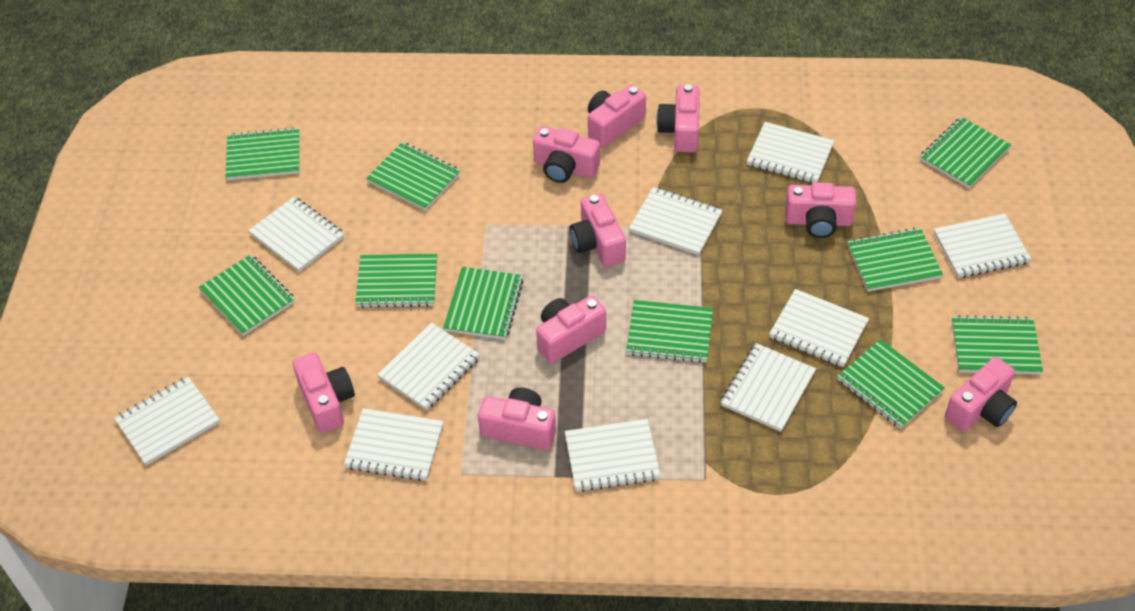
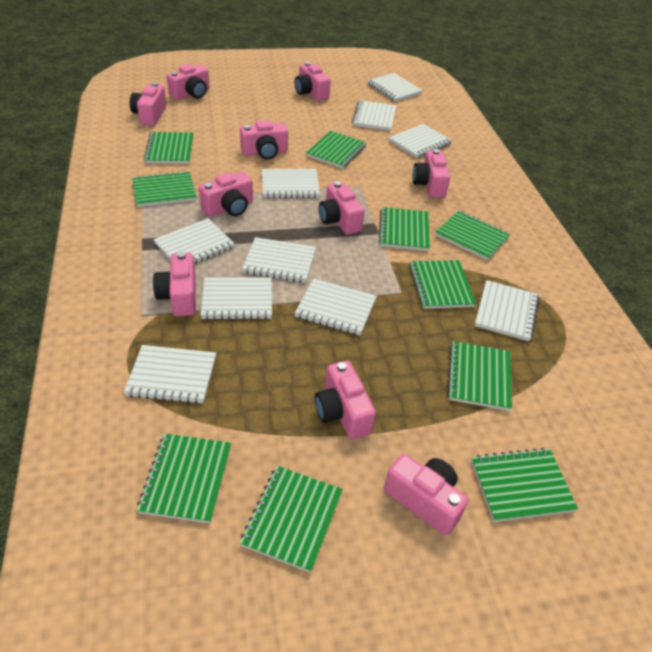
pink camera: [293,353,355,433] [478,387,556,450] [533,126,600,183] [536,295,606,364] [570,193,626,267] [588,85,646,148] [656,84,700,152] [785,182,857,238] [945,357,1017,432] = 9 -> [130,82,166,126] [153,252,196,316] [166,64,210,100] [199,172,253,217] [240,120,288,159] [294,62,331,101] [315,361,376,439] [319,181,365,235] [384,454,468,536] [412,149,450,198] = 10

